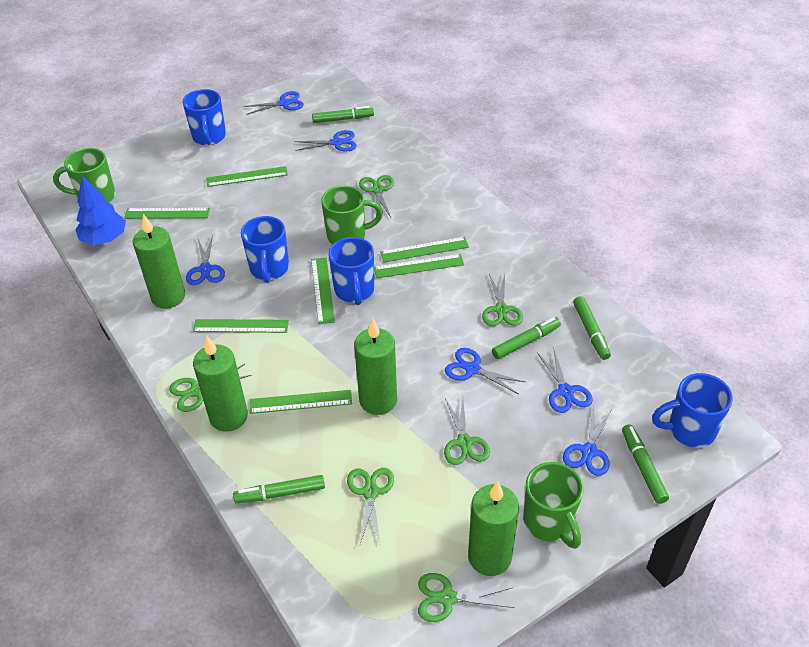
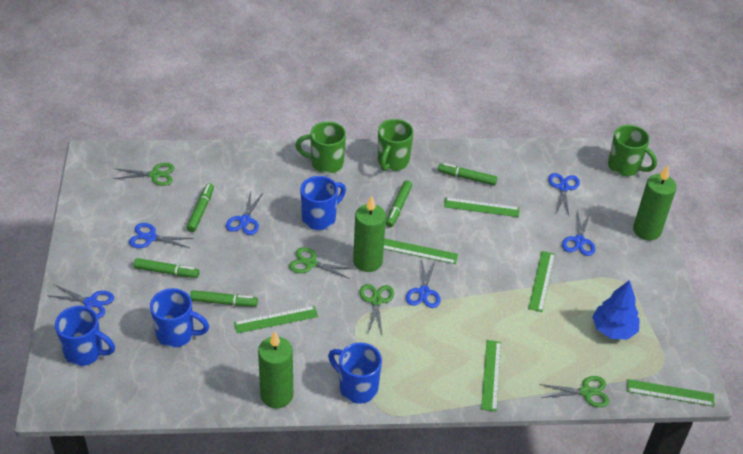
green candle: [133,214,185,309] [193,336,248,432] [354,319,397,415] [468,481,519,576] = 4 -> [258,331,293,409] [353,196,386,272] [633,166,677,240] = 3
green ruler: [124,208,210,219] [193,319,289,333] [206,166,288,187] [250,390,352,414] [311,257,335,324] [374,254,464,278] [380,237,469,262] = 7 -> [234,306,318,334] [384,238,458,264] [444,197,520,217] [481,340,501,412] [528,251,555,312] [627,379,714,407] = 6
green scissors: [169,364,252,412] [347,468,394,544] [359,175,394,217] [418,573,514,622] [444,397,490,465] [482,274,523,326] = 6 -> [114,163,174,186] [289,247,353,279] [360,284,394,334] [539,376,609,407] = 4

